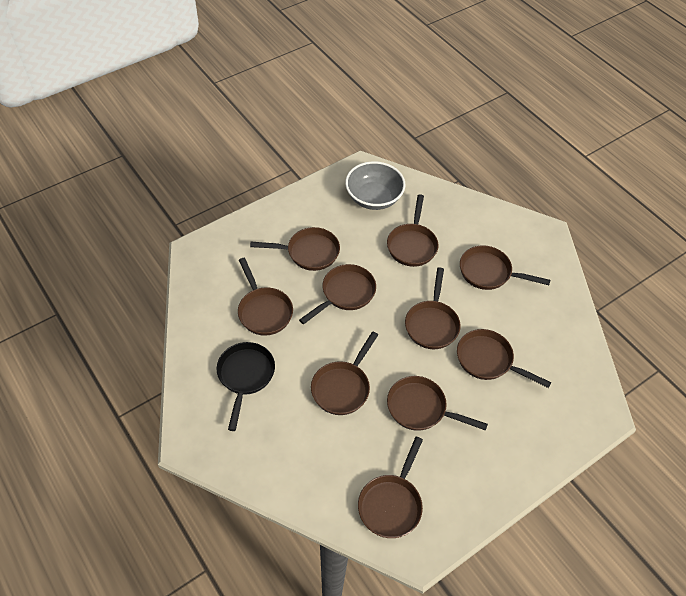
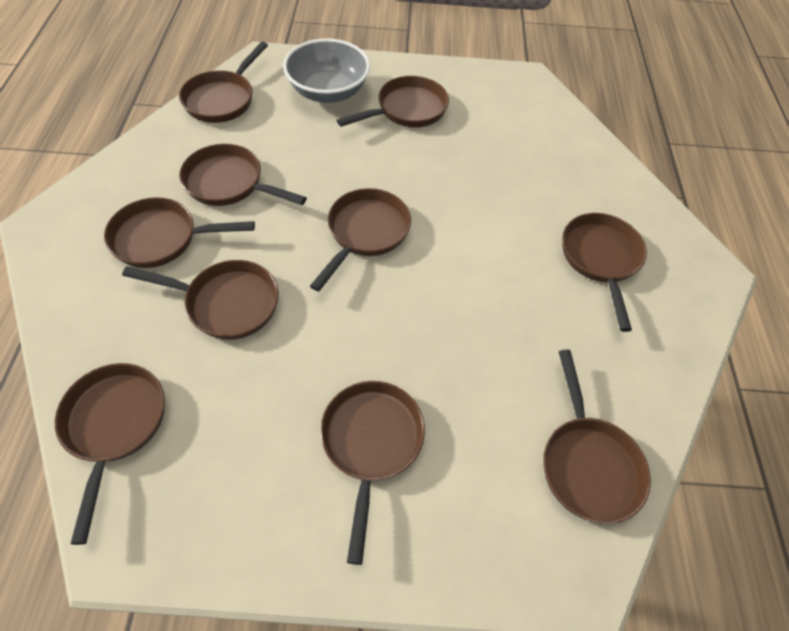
black pan: [217,342,275,431] = 1 -> none = 0

